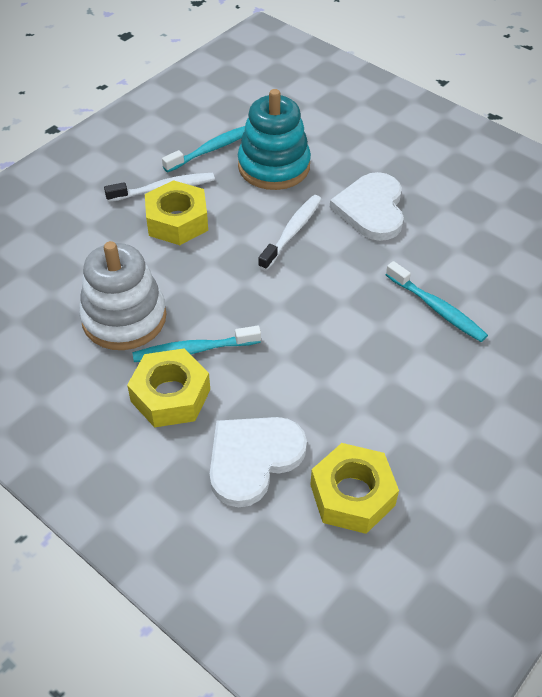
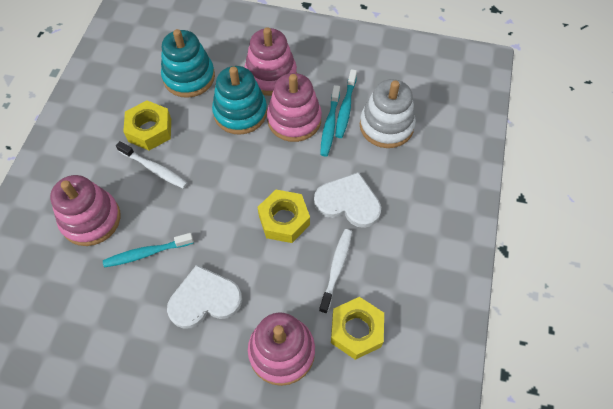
pink stacking toy: none = 0 -> [50,175,121,246] [245,27,297,96] [248,312,315,386] [267,73,322,142] = 4
turquoise stacking toy: [238,89,311,190] = 1 -> [161,29,215,98] [212,66,267,135] = 2

